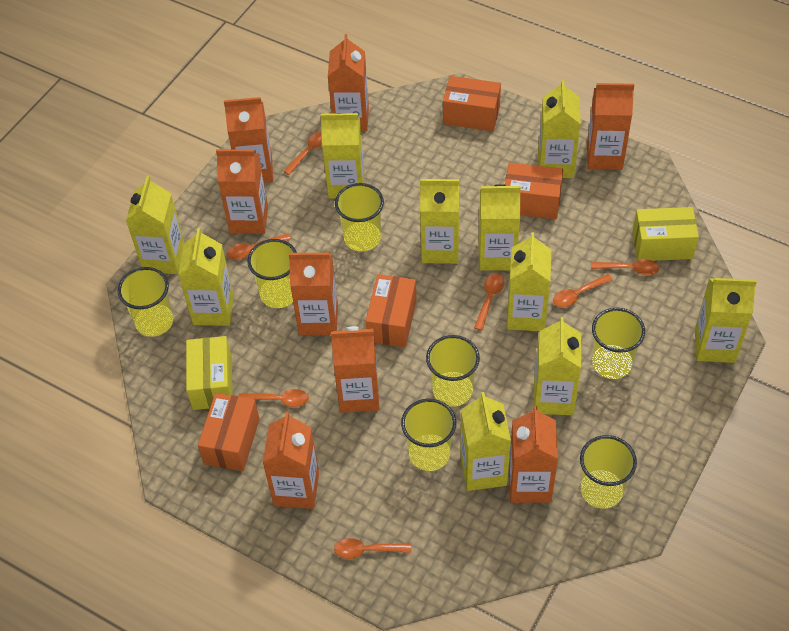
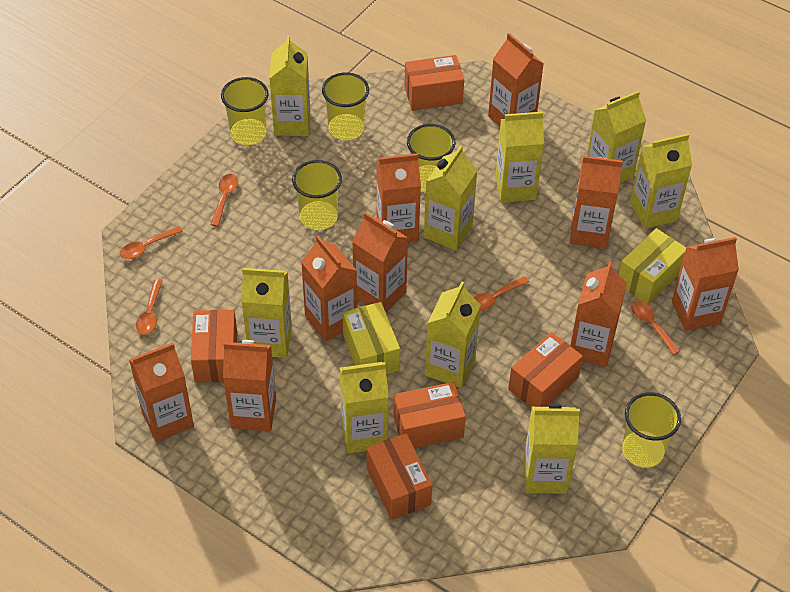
orange box: [198,393,260,471] [366,274,417,347] [443,76,501,131] [505,162,563,219] = 4 -> [191,310,237,382] [367,433,432,520] [393,382,466,448] [405,55,464,111] [508,332,583,408] = 5
orange carton: [216,149,268,234] [224,97,273,183] [262,412,319,509] [289,253,338,335] [328,34,369,132] [331,326,379,413] [509,406,558,503] [587,83,634,170] = 8 -> [129,343,194,442] [223,340,276,431] [301,236,357,342] [352,212,408,312] [377,153,421,243] [488,33,544,127] [570,156,623,248] [570,261,627,367] [672,237,739,331] = 9
orange spoon: [227,234,291,260] [238,389,309,407] [284,131,322,175] [334,538,411,559] [474,273,504,331] [553,274,613,307] [591,259,659,275] = 7 -> [120,226,183,259] [136,279,163,335] [210,174,238,227] [474,276,529,311] [631,301,680,355] = 5
yellow carton: [126,176,184,274] [178,228,234,326] [321,113,364,199] [420,179,459,264] [460,392,511,491] [479,184,521,271] [507,232,551,331] [534,317,581,415] [538,79,581,178] [695,278,757,363] = 10 -> [241,268,292,358] [269,35,310,136] [340,362,389,454] [424,145,477,251] [425,282,481,388] [495,112,544,203] [524,403,580,494] [587,91,646,184] [630,134,692,229] = 9
yellow cup: [118,267,173,337] [247,239,297,308] [335,183,384,252] [401,399,456,471] [426,335,480,407] [580,435,637,509] [592,308,645,379] = 7 -> [221,77,269,145] [292,160,342,230] [322,72,369,140] [407,124,455,193] [622,392,681,468] = 5

